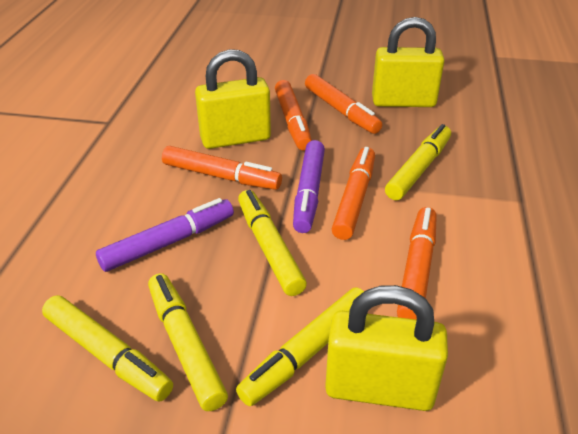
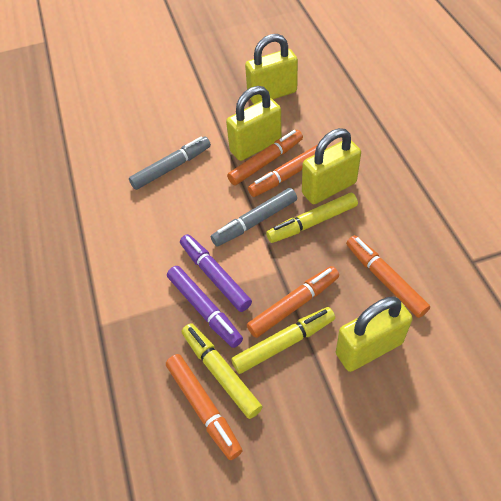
grey marker: none = 0 -> [129,137,211,190] [211,188,297,246] = 2
yellow marker: [42,295,173,402] [148,273,228,411] [236,287,364,406] [238,190,307,296] [385,124,451,200] = 5 -> [182,323,262,419] [231,307,335,374] [266,193,358,243] = 3
yellow padlock: [195,49,271,149] [325,285,448,411] [372,17,444,107] = 3 -> [226,86,282,161] [245,34,298,104] [302,128,361,204] [336,296,412,372] = 4

